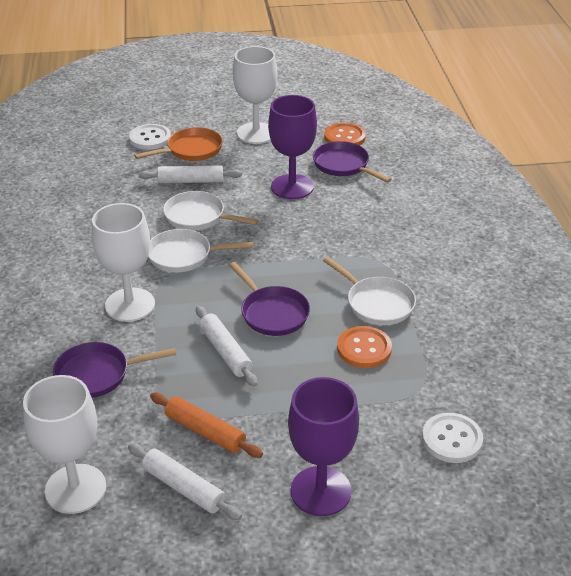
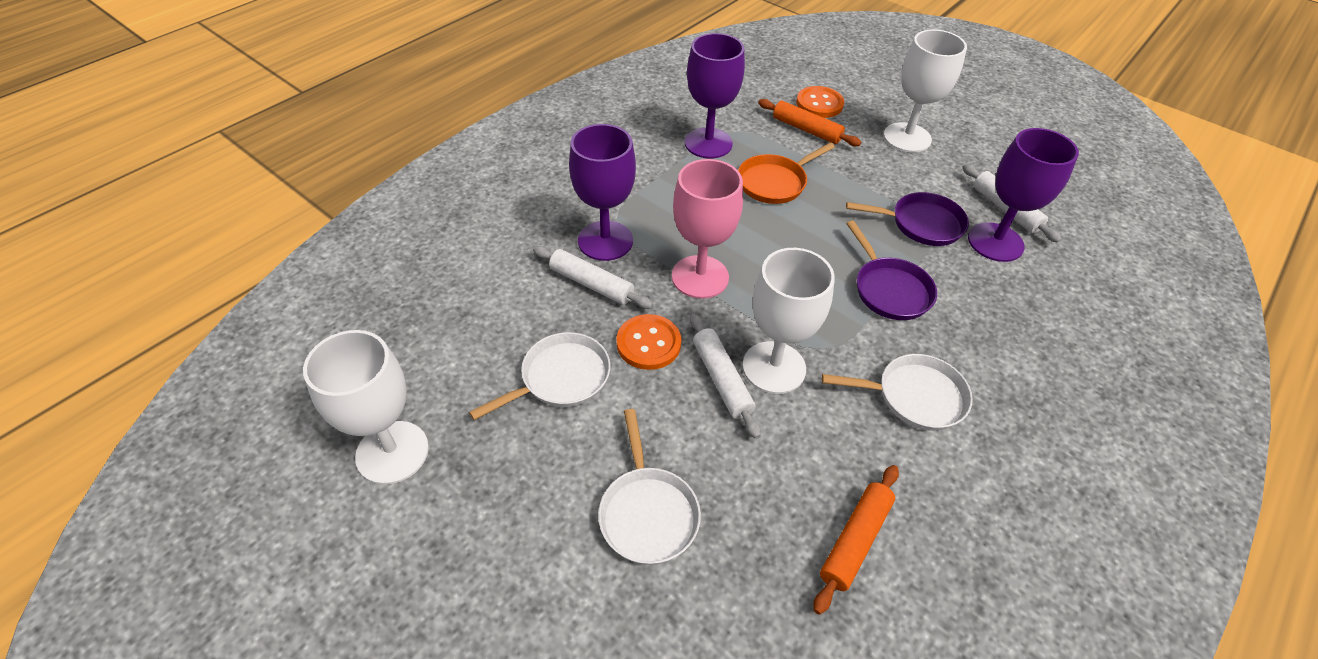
orange rolling pin: [150,393,263,458] = 1 -> [758,99,861,146] [814,465,899,615] = 2
pink goblet: none = 0 -> [672,159,743,299] = 1
purple goblet: [268,95,317,199] [288,377,359,516] = 2 -> [569,124,636,261] [685,33,745,159] [968,128,1079,262] = 3
purple pan: [53,342,176,398] [229,262,310,336] [313,141,391,183] = 3 -> [846,192,969,246] [846,221,937,320] = 2
white button: [129,124,171,150] [422,413,483,463] = 2 -> none = 0

